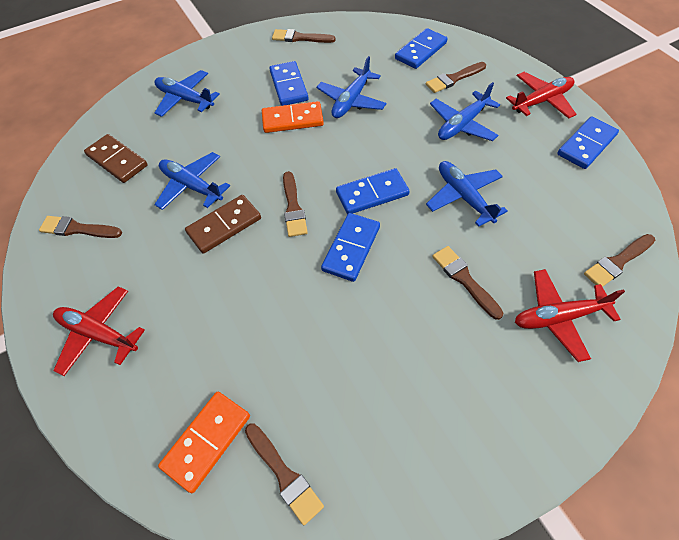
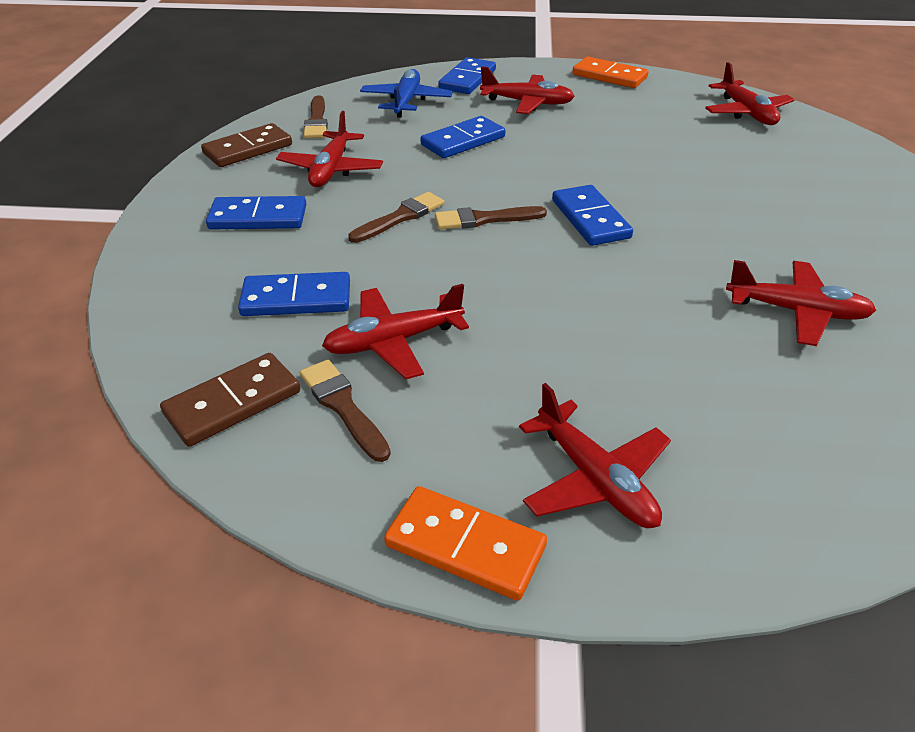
blue plane: [154,70,220,117] [154,152,230,210] [316,56,387,118] [426,161,508,227] [430,82,500,141] = 5 -> [360,69,453,118] = 1
brown brush: [39,216,122,238] [245,423,324,525] [272,29,336,43] [283,171,308,237] [426,62,486,93] [432,246,504,320] [584,234,655,287] = 7 -> [300,359,391,462] [304,95,328,138] [348,192,445,243] [435,206,547,229] = 4
red plane: [53,286,145,376] [506,72,576,119] [515,269,625,362] = 3 -> [276,111,383,187] [322,284,469,379] [480,66,575,114] [519,383,671,528] [705,62,795,125] [726,260,876,346] = 6

